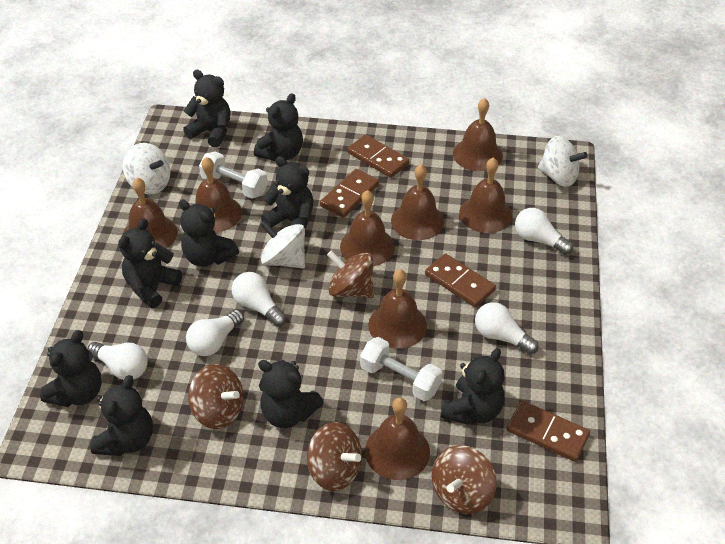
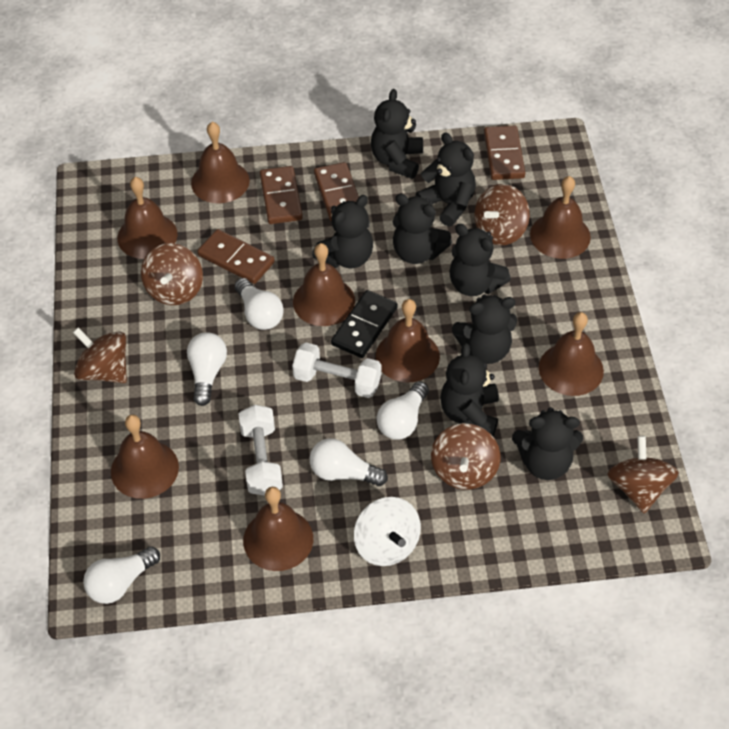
black domino: none = 0 -> [331,290,398,358] = 1
black teddy bear: [40,330,102,407] [91,375,153,456] [118,218,182,308] [179,199,239,267] [183,70,231,148] [254,93,303,161] [258,360,323,428] [261,156,313,228] [441,348,505,424] = 9 -> [312,195,373,268] [371,89,423,179] [393,194,452,264] [416,132,476,227] [440,343,499,436] [449,224,511,296] [452,294,517,364] [512,407,583,480] = 8
brown spinning top: [188,364,244,429] [307,422,362,491] [327,251,374,298] [432,445,497,514] = 4 -> [73,327,127,383] [141,243,203,305] [431,424,500,490] [475,184,530,245] [607,436,679,514] = 5
white spinning top: [123,143,170,194] [260,220,305,269] [538,136,588,187] = 3 -> [354,497,421,566] = 1

